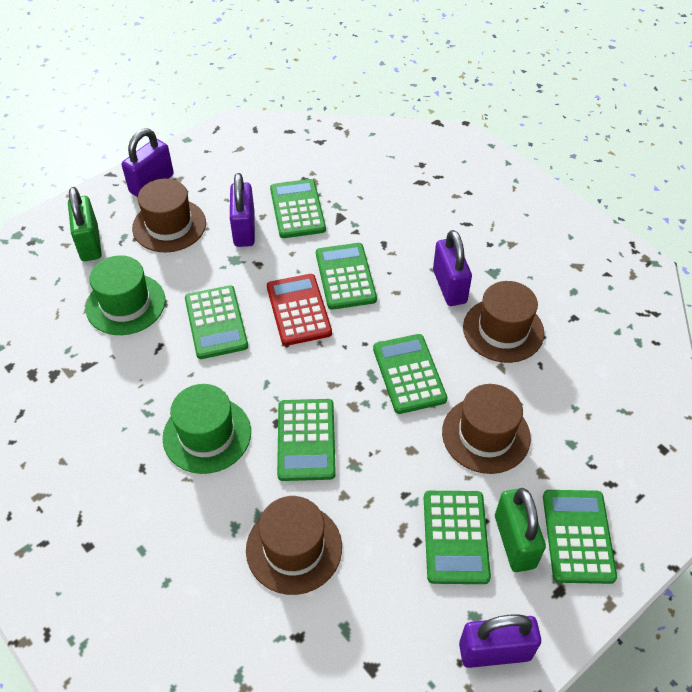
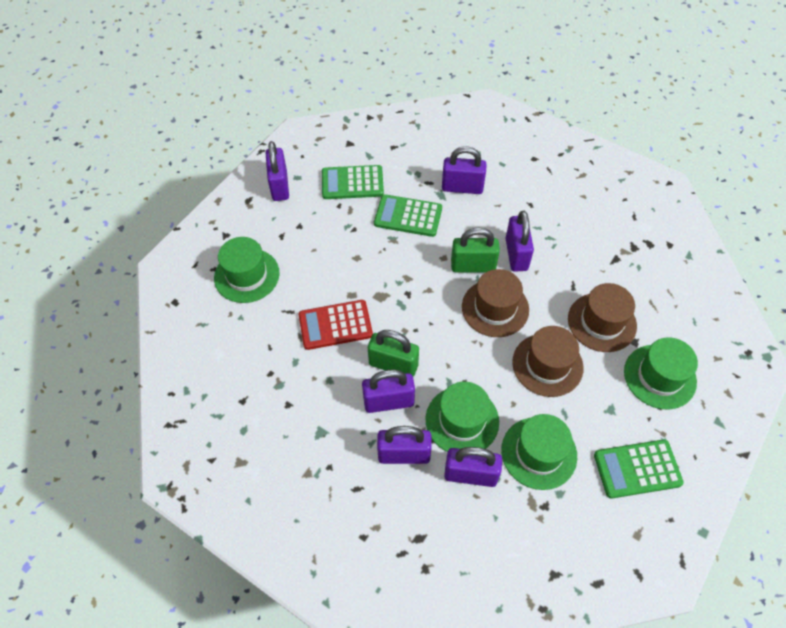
brown hat: [132,179,206,253] [246,496,342,595] [442,384,531,474] [463,281,544,363] = 4 -> [462,269,529,337] [512,326,583,397] [568,283,637,352] = 3
green calculator: [185,285,248,359] [270,179,326,238] [277,399,336,481] [316,243,377,310] [373,334,447,414] [424,491,491,584] [543,490,617,584] = 7 -> [322,165,384,199] [374,194,442,237] [594,440,684,499] = 3
green hat: [86,255,165,335] [162,384,251,474] = 2 -> [214,237,280,303] [426,382,499,452] [501,414,577,490] [624,337,698,409] = 4
purple padlock: [122,128,174,197] [230,173,255,247] [433,230,472,306] [459,614,541,668] = 4 -> [266,141,289,201] [362,370,415,413] [377,426,432,464] [442,146,487,194] [444,447,502,487] [506,211,534,272] = 6

